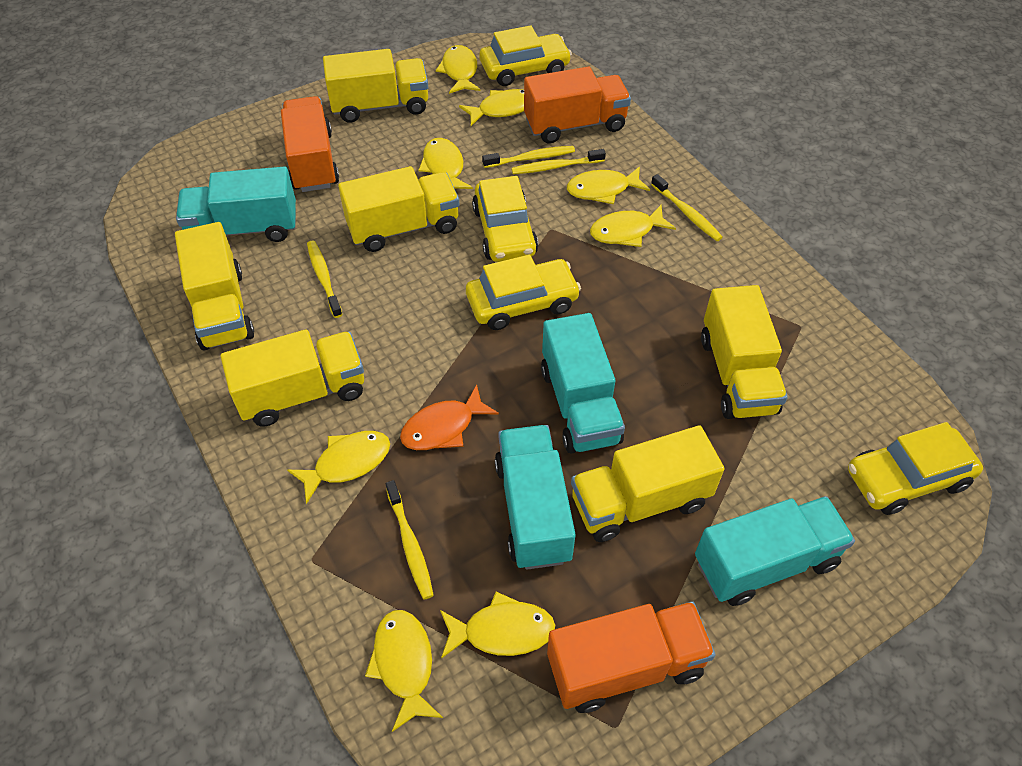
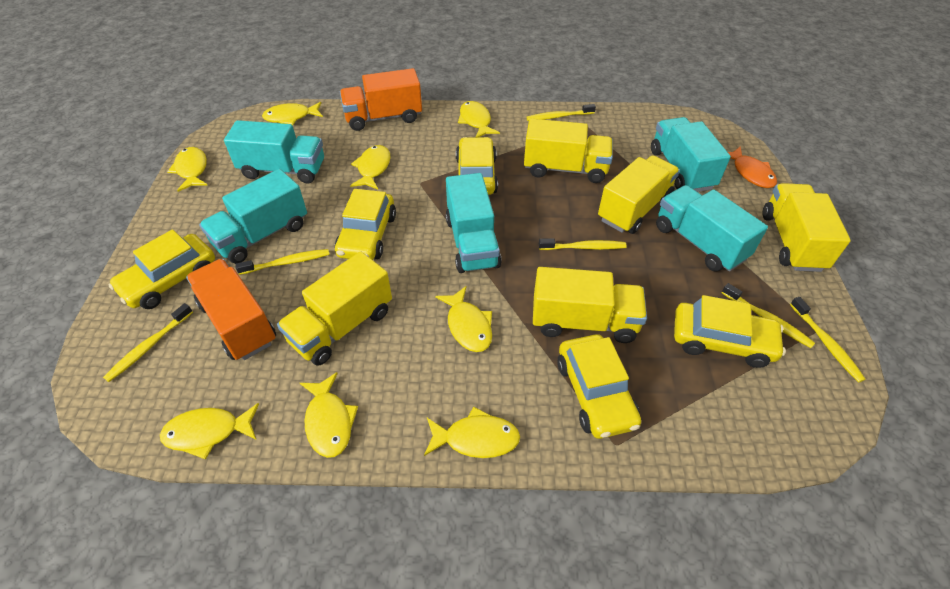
orange truck: [281,96,339,192] [524,67,631,143] [547,601,716,713] = 3 -> [186,259,276,360] [340,68,422,131] = 2
turquoise truck: [176,167,296,242] [495,425,576,570] [541,313,625,454] [695,496,855,606] = 4 -> [199,169,307,264] [224,120,324,184] [445,173,502,273] [651,117,731,192] [656,185,768,272] = 5
yellow car: [466,255,581,330] [472,176,538,262] [479,25,572,86] [848,422,983,515] = 4 -> [108,229,215,309] [335,189,396,260] [456,137,498,195] [557,334,641,439] [674,295,786,368] = 5
yellow toothbrush: [307,241,343,318] [386,480,434,599] [482,146,575,168] [511,149,606,174] [651,174,723,241] = 5 -> [103,303,193,382] [235,249,329,275] [526,104,596,121] [539,238,627,250] [722,283,815,348] [790,297,866,383] = 6
yellow truck: [175,222,254,351] [221,329,364,427] [323,49,428,123] [338,166,459,252] [571,425,724,542] [701,285,788,419] = 6 -> [277,251,392,366] [524,119,613,183] [533,267,647,343] [598,156,680,234] [763,183,851,272] = 5

